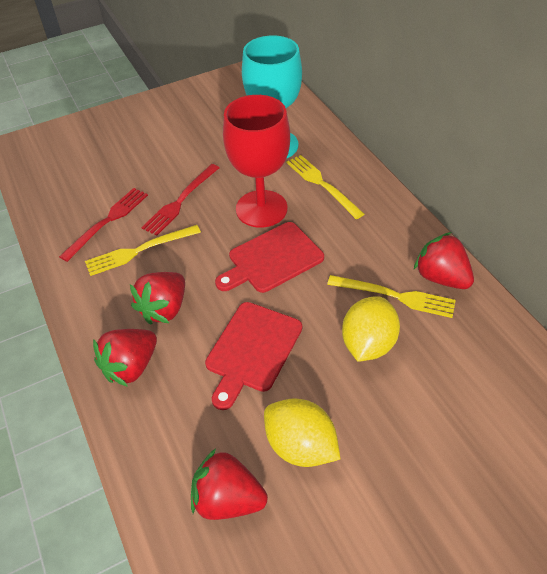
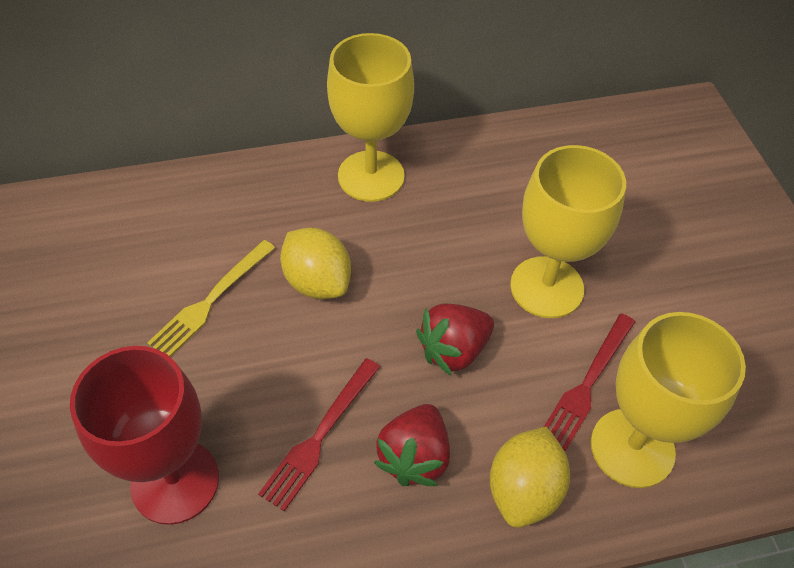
red cutting board: [205,302,302,410] [215,222,324,293] = 2 -> none = 0
red strawberry: [93,329,157,387] [130,272,185,325] [191,448,268,520] [414,232,474,289] = 4 -> [374,404,450,486] [416,304,494,376] = 2
turquoise goblet: [242,36,302,159] = 1 -> none = 0
yellow fork: [85,225,201,276] [287,155,364,219] [327,275,456,318] = 3 -> [147,240,275,357] = 1
yellow goblet: none = 0 -> [327,33,414,202] [510,145,626,318] [591,312,746,488] = 3

